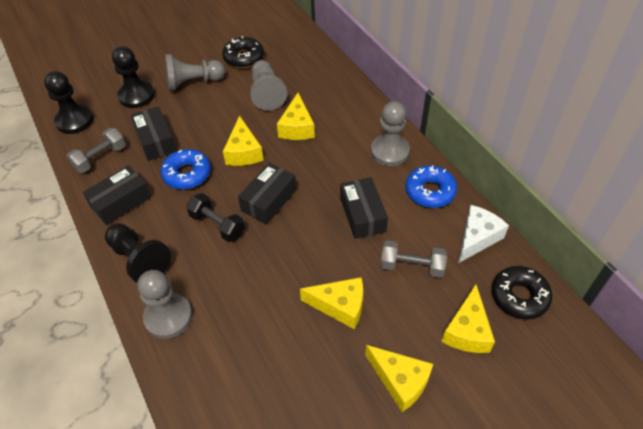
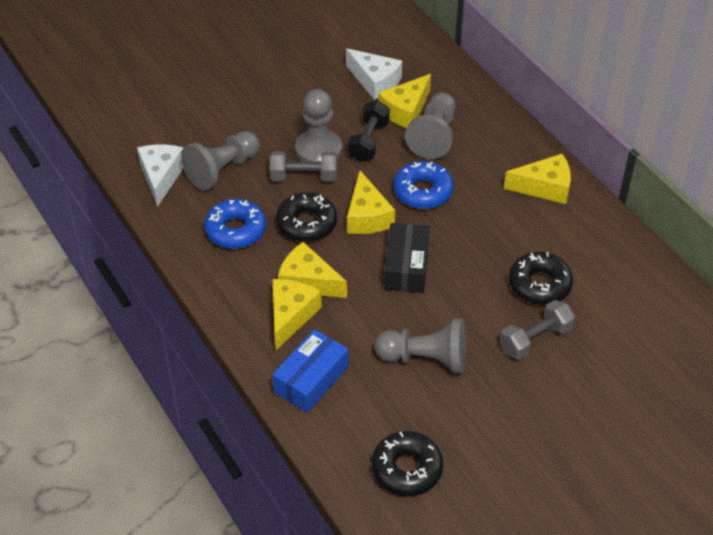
black box: [83,165,151,225] [130,106,177,161] [238,163,296,224] [340,177,388,239] = 4 -> [384,223,430,293] = 1
black donut: [222,36,264,68] [492,266,552,320] = 2 -> [276,192,337,242] [371,431,443,496] [509,252,573,305] = 3
black pawn: [44,71,93,134] [105,223,171,283] [112,46,155,108] = 3 -> none = 0
blue box: none = 0 -> [272,329,348,413] = 1
white cheese: [458,205,509,263] = 1 -> [137,144,184,207] [346,48,402,100] = 2

